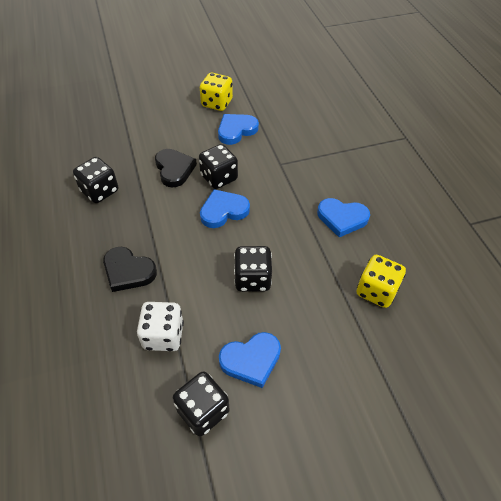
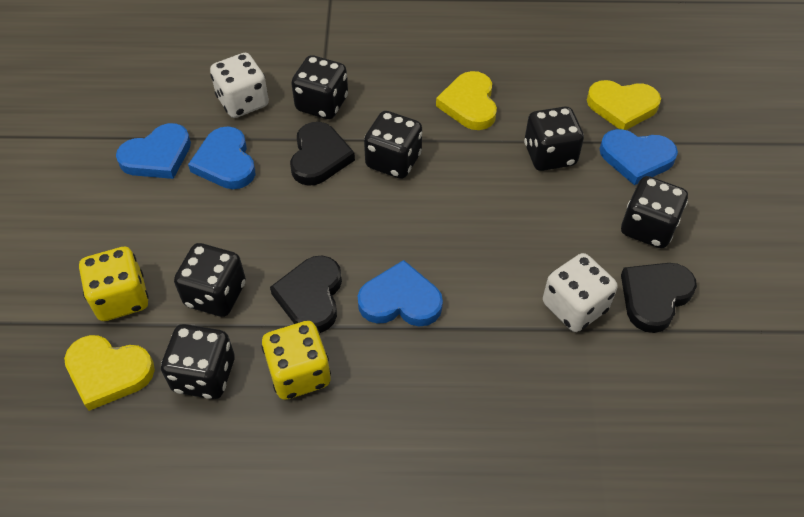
black dice: [73,157,118,203] [173,371,229,436] [199,144,238,189] [234,246,272,292] = 4 -> [161,324,235,399] [174,243,246,317] [291,55,348,119] [364,111,422,179] [524,107,584,171] [621,176,688,248] = 6
black heart: [103,247,157,292] [155,149,197,187] = 2 -> [270,255,342,333] [290,122,355,186] [621,263,697,333] = 3
white dice: [137,302,184,351] = 1 -> [210,53,269,118] [543,253,617,332] = 2
yellow heart: none = 0 -> [64,335,155,411] [436,71,497,130] [587,80,661,130] = 3

